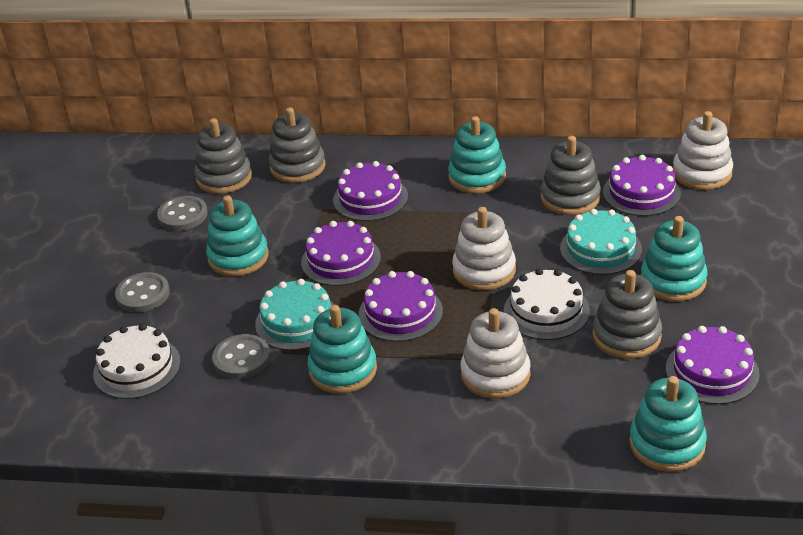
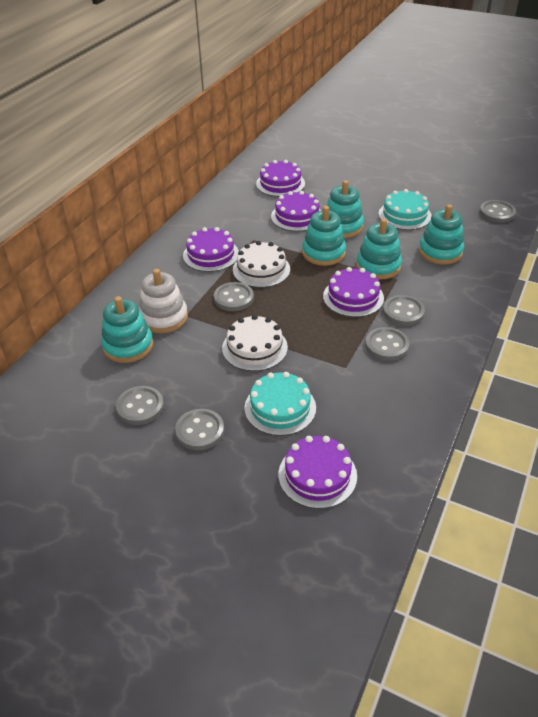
grey button: [115,272,170,312] [157,196,208,231] [212,334,270,379] = 3 -> [116,386,164,425] [175,409,224,450] [214,282,254,311] [365,327,409,361] [383,295,425,326] [480,200,516,223] = 6
grey stacking toy: [194,118,252,194] [269,107,326,183] [541,136,601,215] [593,270,662,359] = 4 -> none = 0
white stacking toy: [452,207,516,290] [460,308,531,399] [673,111,733,190] = 3 -> [139,269,188,333] = 1

